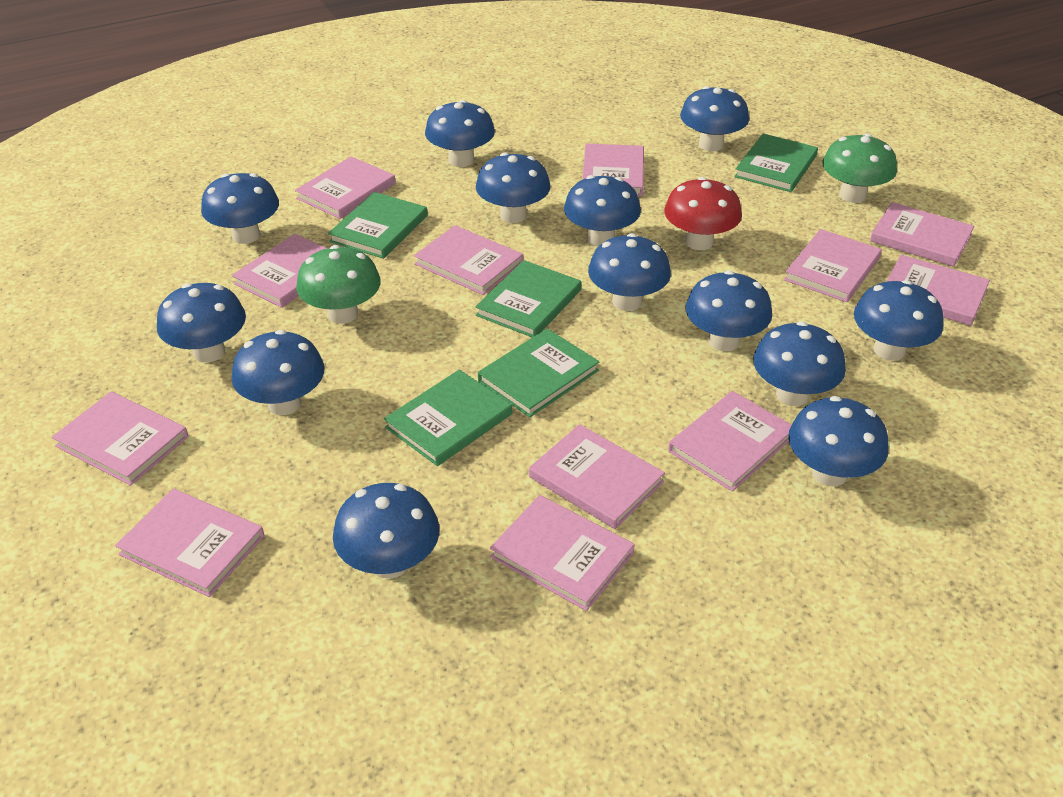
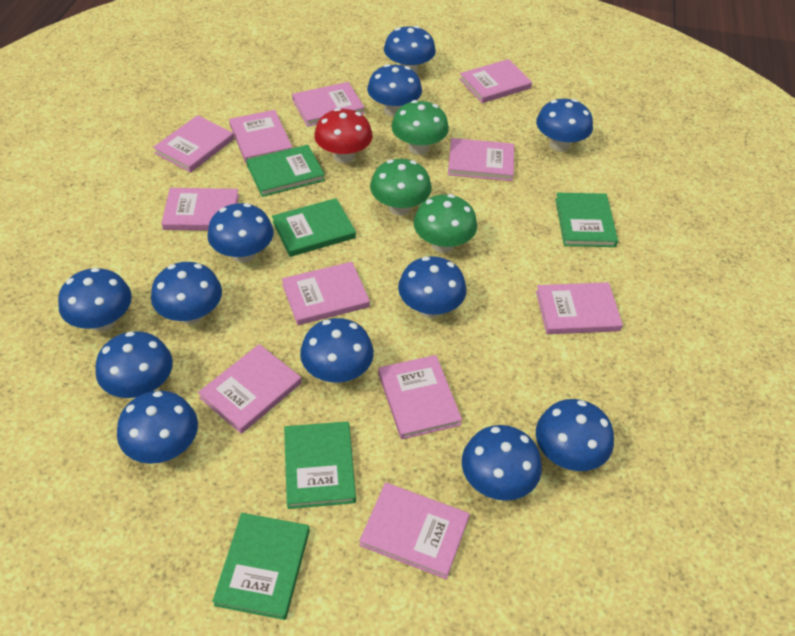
blue mushroom: [157,283,246,362] [201,173,279,244] [231,330,325,415] [333,483,440,579] [425,100,495,167] [476,152,550,223] [564,175,641,247] [588,233,671,311] [680,86,749,151] [686,270,772,351] [753,321,846,406] [788,396,888,486] [854,280,943,361] = 13 -> [58,268,132,332] [95,331,173,398] [117,391,198,464] [151,262,222,324] [207,203,274,263] [300,318,374,383] [367,64,422,116] [384,26,436,74] [398,256,467,318] [462,425,542,501] [536,99,593,152] [536,399,614,471] = 12
green mushroom: [296,245,381,324] [822,134,897,203] = 2 -> [370,159,432,216] [392,100,449,155] [413,194,477,253] = 3
pink book: [52,391,188,486] [115,489,264,597] [232,234,327,308] [295,156,396,219] [414,225,523,295] [490,495,635,611] [529,424,665,529] [582,143,644,196] [668,391,792,492] [784,229,882,302] [870,202,975,267] [886,255,990,326] = 12 -> [153,115,234,173] [161,188,239,231] [198,344,302,434] [229,110,293,164] [282,262,370,325] [292,82,365,127] [359,483,470,579] [378,355,462,440] [448,138,514,181] [459,59,532,103] [536,282,623,334] = 11

